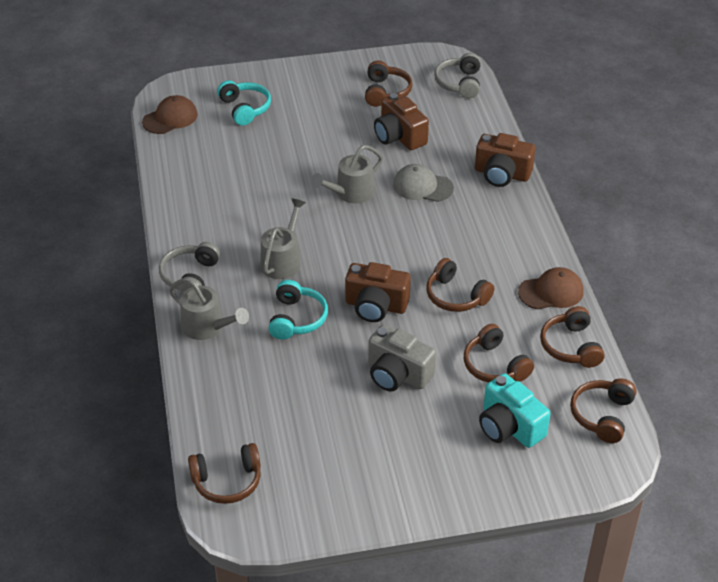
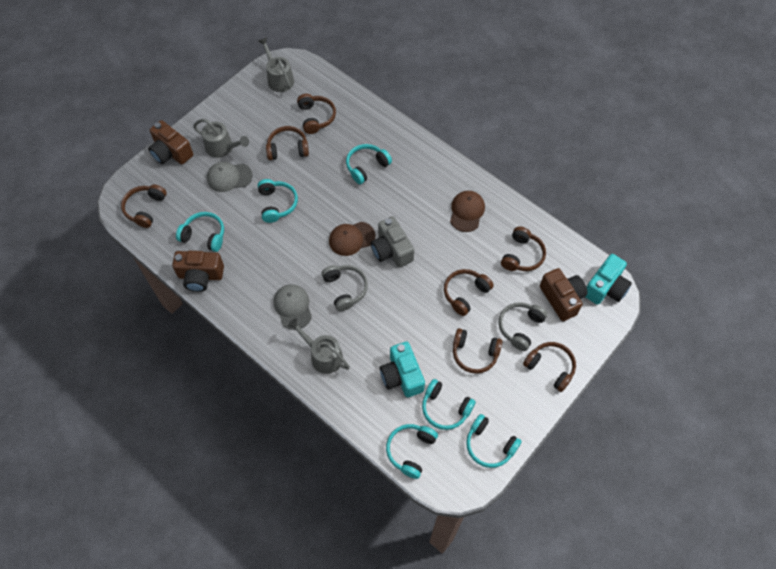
brown headphones: [188,443,261,504] [365,60,413,107] [426,258,494,312] [464,324,534,382] [540,306,605,368] [570,378,637,443] = 6 -> [121,184,167,228] [266,126,309,160] [297,94,336,134] [444,269,494,316] [453,328,503,374] [501,226,546,271] [523,342,576,392] = 7
grey cap: [393,164,454,202] = 1 -> [207,162,253,192] [273,284,312,330] = 2
turquoise camera: [479,373,551,448] = 1 -> [380,342,425,397] [586,254,632,305] = 2
turquoise headphones: [217,80,271,125] [268,280,328,340] = 2 -> [176,212,224,252] [258,179,298,223] [346,144,392,185] [386,424,438,479] [422,379,476,430] [466,414,522,468] = 6

